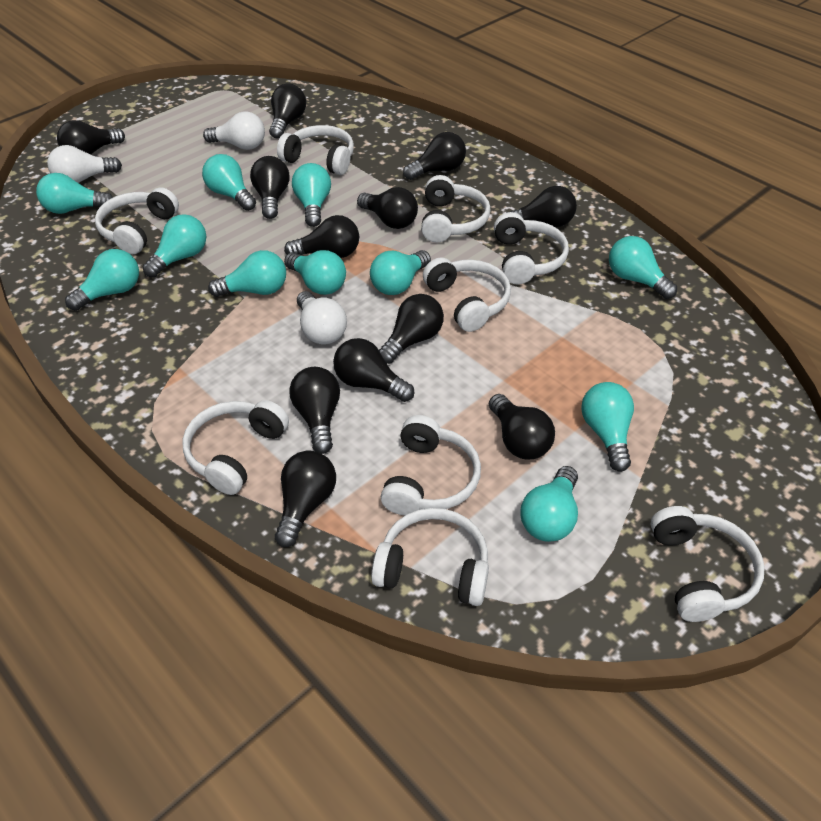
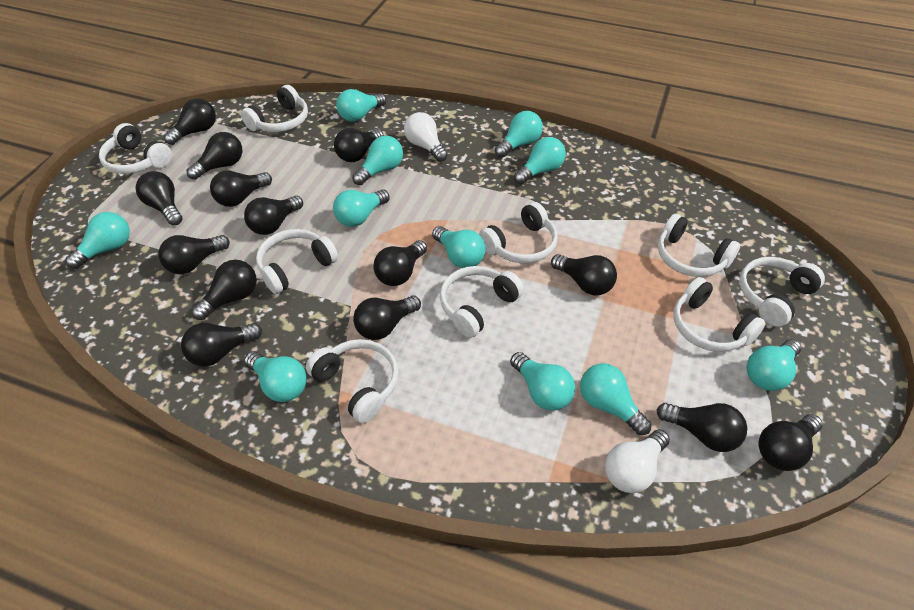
black light bulb: [57,120,125,155] [250,156,290,219] [269,83,306,139] [275,450,336,547] [284,215,359,258] [289,367,340,454] [333,338,414,402] [357,187,418,229] [379,294,444,364] [403,132,466,180] [489,394,555,460] [506,186,577,227] = 12 -> [136,171,182,226] [158,235,230,274] [164,98,216,145] [181,323,262,366] [187,132,242,180] [191,260,257,320] [210,171,272,207] [244,195,303,235] [334,128,384,162] [353,295,421,340] [373,240,427,286] [551,254,617,295] [656,403,747,452] [758,414,823,471] = 14
white light bulb: [47,145,122,183] [203,111,265,150] [297,291,347,344] = 3 -> [404,112,448,162] [605,429,670,493] = 2

